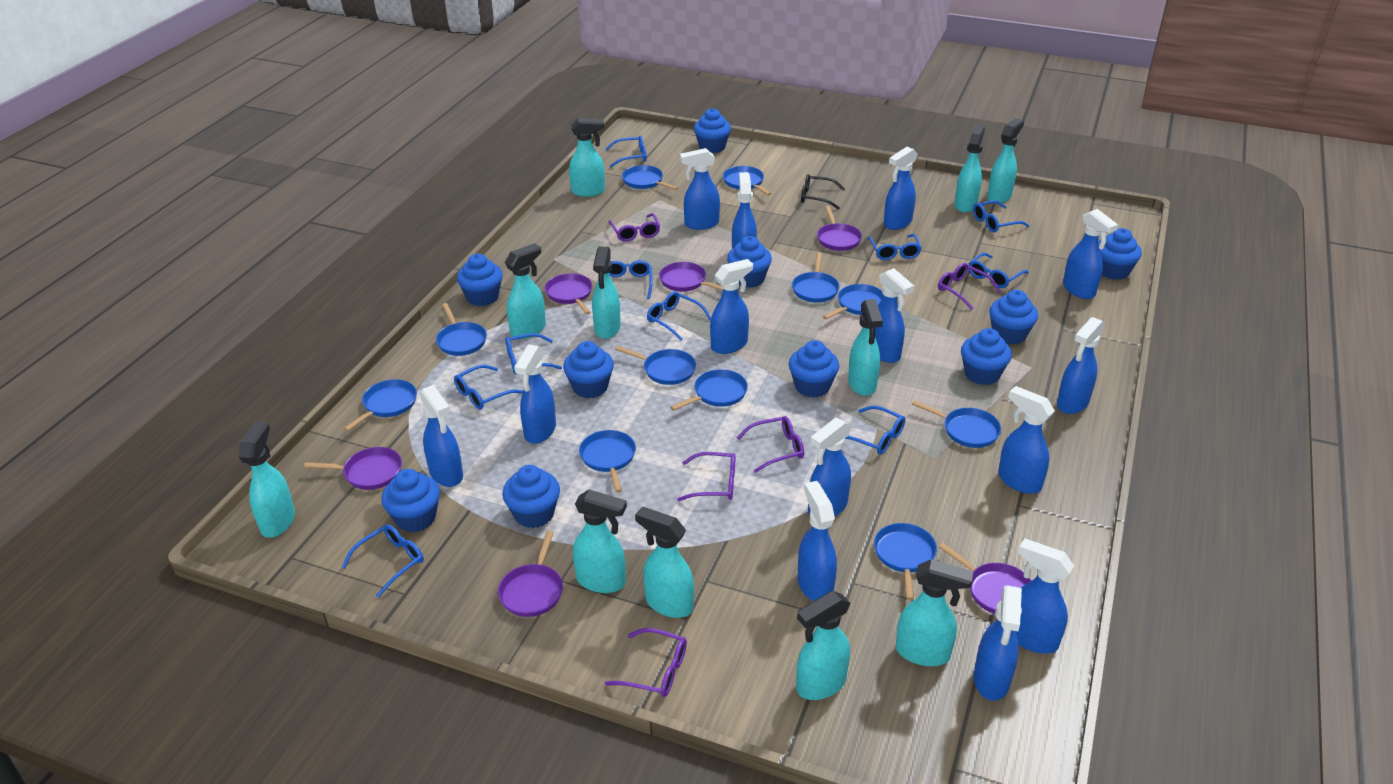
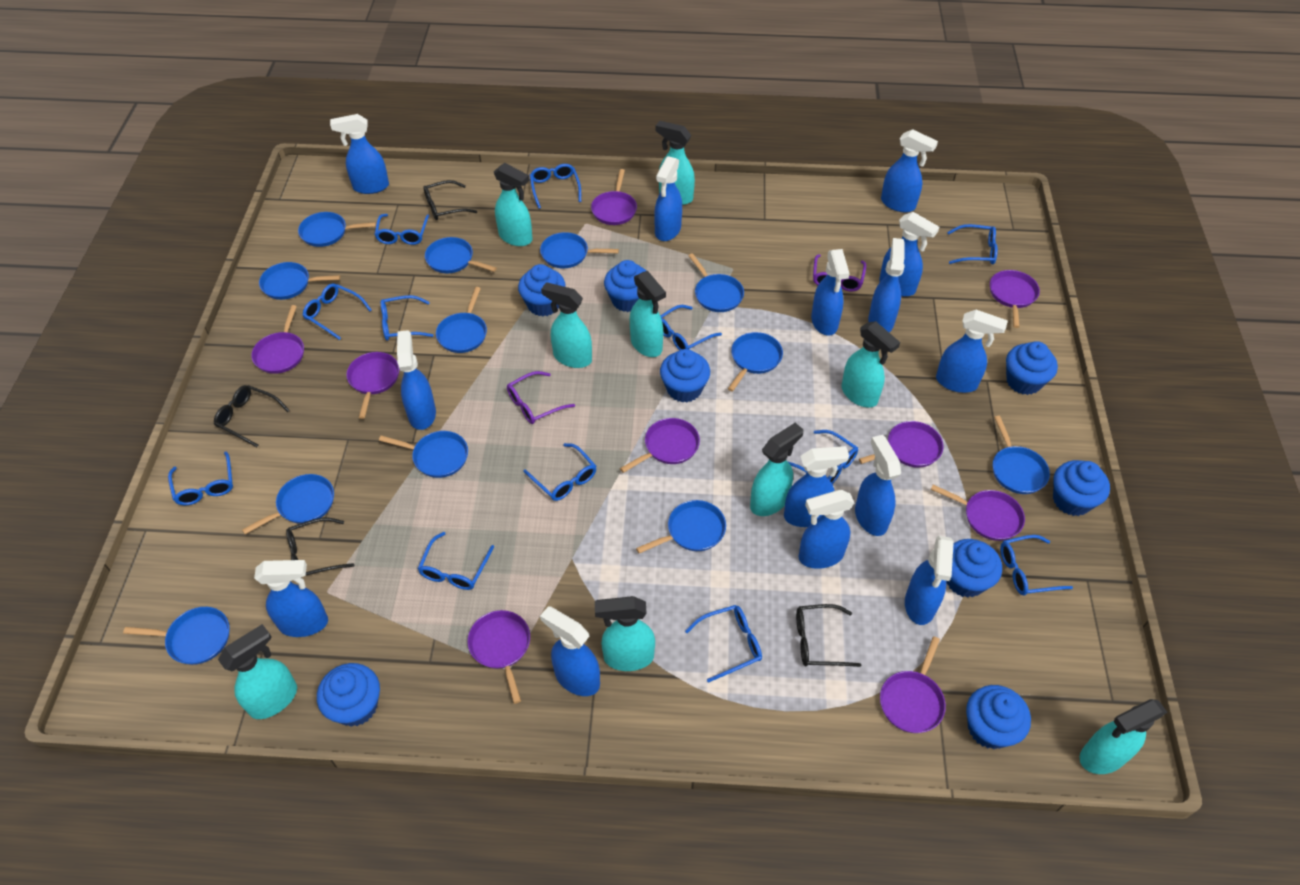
black glasses: [801,174,845,210] = 1 -> [214,385,290,447] [286,518,354,578] [423,180,477,220] [796,604,861,667] = 4
blue cupcake: [381,469,440,532] [457,254,503,306] [502,465,560,528] [563,341,614,398] [694,108,731,153] [727,236,772,288] [789,340,839,398] [961,328,1012,385] [989,290,1038,345] [1098,228,1142,280] = 10 -> [317,663,380,727] [518,264,566,316] [604,260,646,312] [660,349,710,403] [947,539,1002,598] [966,685,1031,749] [1006,341,1058,395] [1053,460,1110,516] = 8
blue glasses: [342,524,424,598] [454,365,523,410] [505,333,562,375] [606,135,647,167] [609,260,653,299] [647,291,711,341] [845,406,905,454] [868,234,921,260] [968,253,1029,288] [973,200,1030,232] = 10 -> [168,452,233,505] [302,284,372,340] [374,214,429,245] [381,295,433,341] [418,532,494,590] [523,443,596,501] [530,164,581,209] [660,305,722,350] [685,605,762,683] [788,430,858,484] [947,224,998,264] [1000,535,1073,595] = 12
blue pan: [344,379,417,431] [436,303,487,356] [579,430,636,493] [615,346,696,385] [622,165,679,190] [670,369,748,411] [723,166,772,196] [792,252,840,302] [823,284,884,320] [874,523,937,600] [912,400,1001,448] = 11 -> [123,607,229,665] [242,474,334,534] [259,262,340,300] [298,212,376,247] [379,431,468,478] [425,237,497,273] [436,287,487,353] [540,232,619,268] [636,500,726,553] [688,253,744,312] [728,332,783,392] [993,416,1050,494] = 12
purple glasses: [605,628,687,697] [609,213,660,242] [677,452,735,501] [736,416,804,473] [938,263,1000,310] = 5 -> [507,371,575,424] [813,254,866,291] = 2
purple pan: [304,447,402,490] [498,531,563,617] [545,273,592,315] [659,262,723,291] [817,206,862,251] [939,543,1032,614] = 6 -> [251,305,304,374] [346,352,399,419] [467,610,530,704] [591,169,637,225] [620,418,700,473] [859,421,944,468] [880,636,946,733] [931,485,1025,541] [990,270,1040,328] = 9
turquoise spray bottle: [239,421,295,538] [505,243,546,339] [569,118,605,197] [573,489,627,593] [592,246,621,339] [635,507,694,618] [796,591,851,700] [848,299,883,396] [896,559,973,666] [955,125,985,212] [987,118,1024,204] = 11 -> [218,624,297,719] [494,163,533,246] [541,282,592,368] [595,596,655,671] [630,271,666,357] [655,121,695,205] [750,423,803,516] [842,321,900,408] [1080,699,1167,774] = 9

